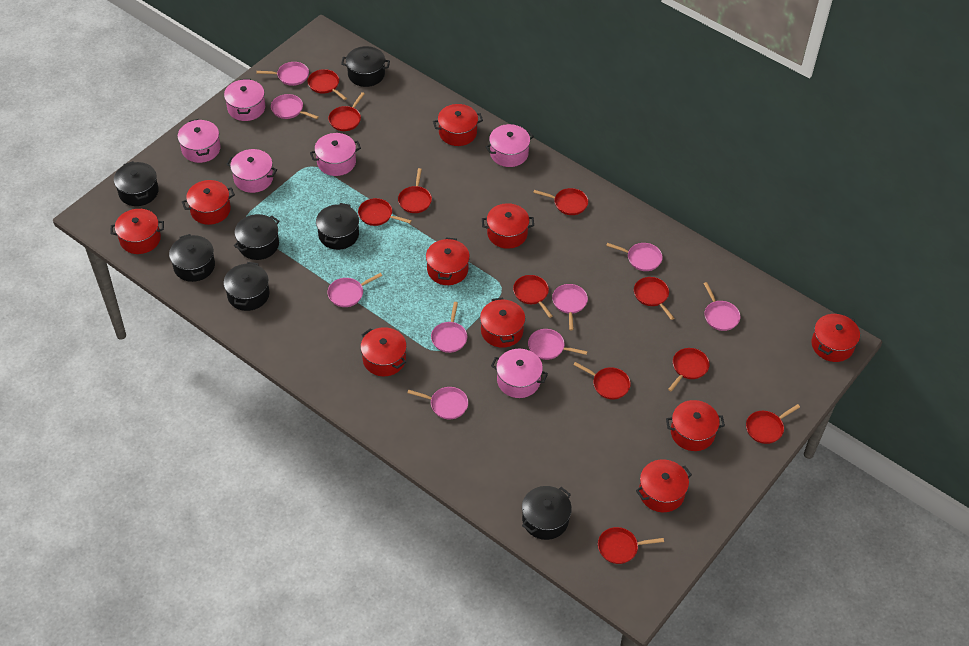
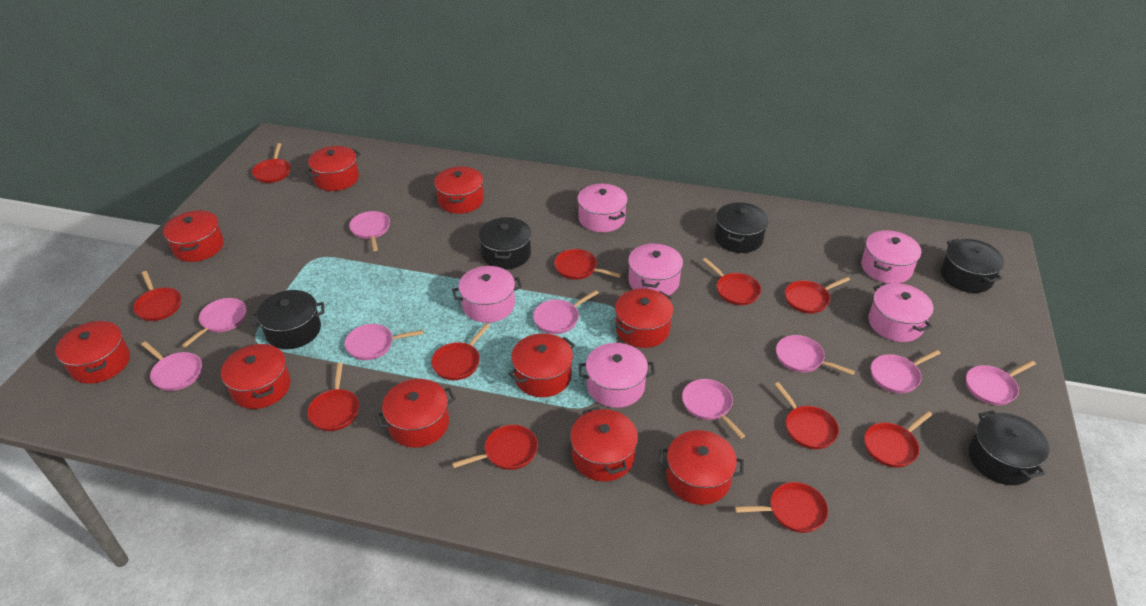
black pot: [114,161,159,206] [169,234,215,282] [224,262,269,311] [234,214,279,260] [316,203,359,250] [341,46,390,87] [522,486,572,540] = 7 -> [251,290,324,349] [478,217,531,269] [715,202,769,253] [941,239,1004,293] [968,410,1049,485] = 5

